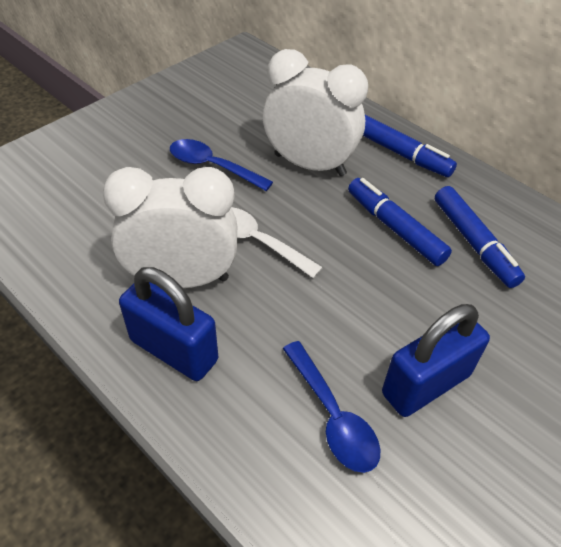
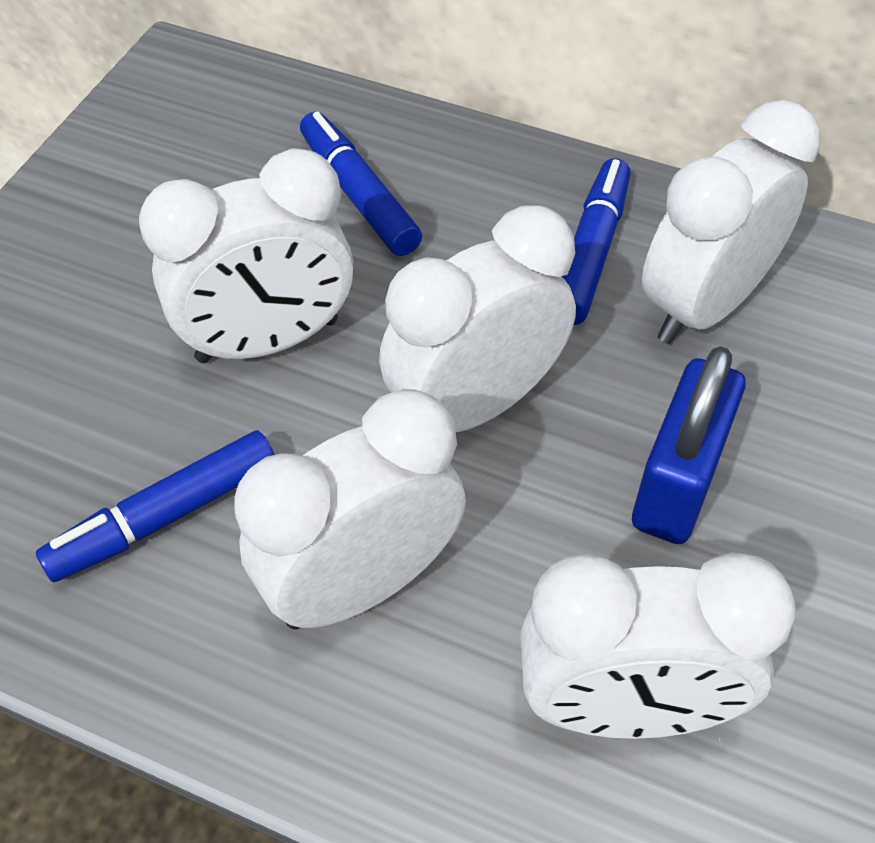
blue padlock: [119,267,218,381] [382,304,490,417] = 2 -> [632,346,746,544] = 1
blue spoon: [170,139,273,191] [283,341,381,473] = 2 -> none = 0
white clock: [103,167,237,288] [263,49,368,176] = 2 -> [139,148,353,363] [234,389,466,630] [379,205,576,432] [520,552,796,739] [642,100,820,344] = 5
white spoon: [231,207,323,278] = 1 -> none = 0

